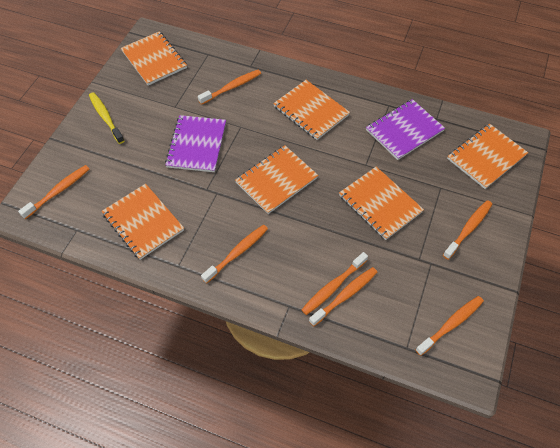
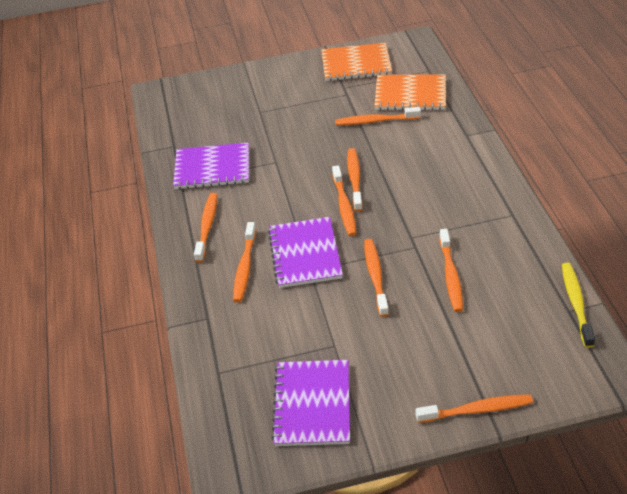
orange notebook: [101,184,184,260] [121,31,187,85] [235,145,318,214] [273,80,350,140] [339,167,424,240] [447,124,528,189] = 6 -> [321,43,392,81] [375,74,446,110] = 2
orange toothbrush: [18,165,89,219] [198,70,261,105] [201,225,268,284] [301,252,368,315] [309,267,377,326] [415,296,484,356] [443,200,492,260] = 7 -> [194,193,217,262] [233,222,256,302] [332,165,357,236] [335,107,421,125] [347,148,363,212] [364,239,389,317] [416,394,533,423] [439,229,463,312] = 8
purple notebook: [165,115,226,172] [366,99,445,160] = 2 -> [173,143,249,189] [268,217,343,288] [271,360,350,446] = 3

